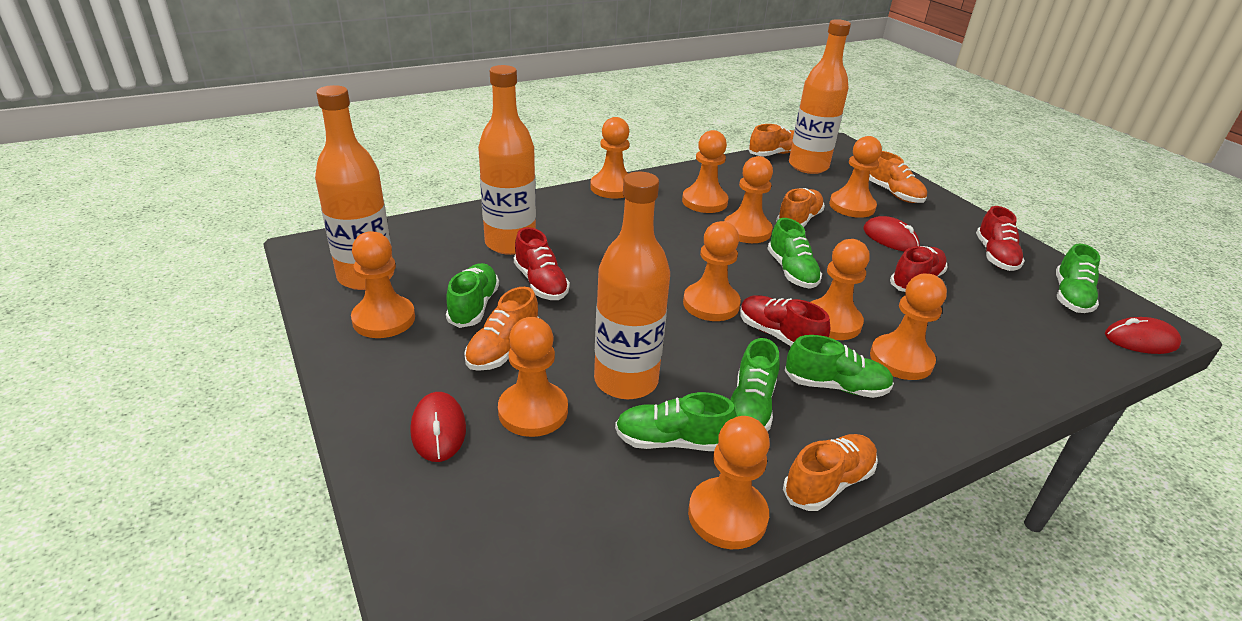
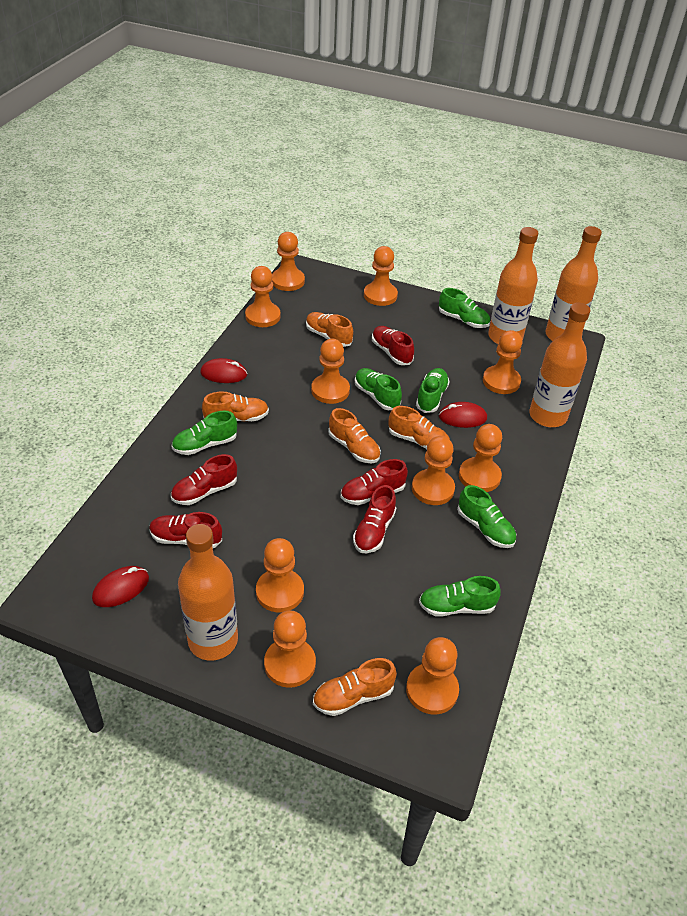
red shoe: [514,227,570,300] [740,295,830,346] [890,246,948,292] [976,206,1025,271] = 4 -> [149,512,222,548] [171,454,237,505] [341,459,408,505] [353,485,396,553] [372,326,414,365] = 5

